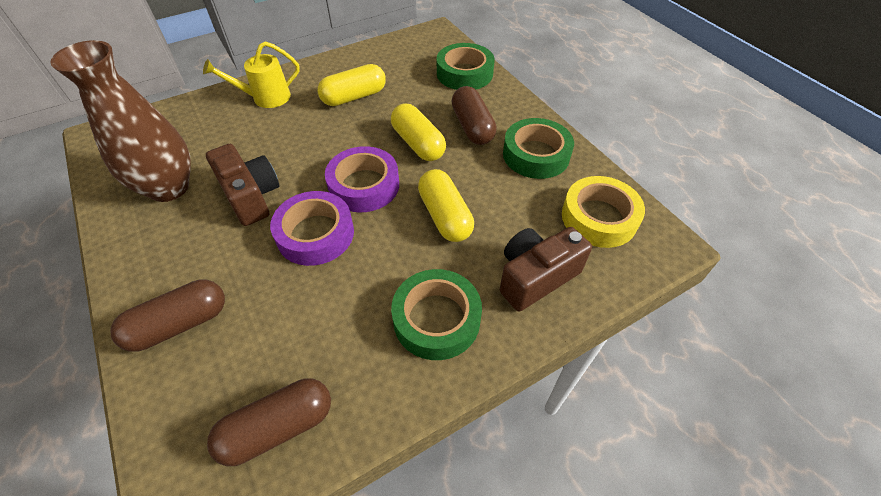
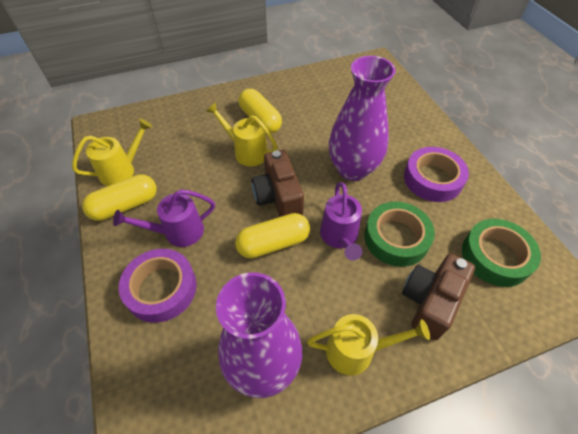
brown capsule: [110,280,225,352] [207,378,331,466] [451,86,497,145] = 3 -> none = 0
brown vase: [50,40,191,202] = 1 -> none = 0
green tape: [391,269,482,360] [437,43,495,90] [503,118,574,179] = 3 -> [364,202,435,267] [462,219,541,287] = 2
purple vase: none = 0 -> [216,272,302,398] [329,56,396,181] = 2
purple watering can: none = 0 -> [113,189,215,247] [320,182,363,261] = 2
yellow tape: [562,176,645,248] = 1 -> none = 0
yellow watering can: [203,41,300,108] = 1 -> [72,118,152,186] [206,102,277,166] [307,314,430,375] = 3

